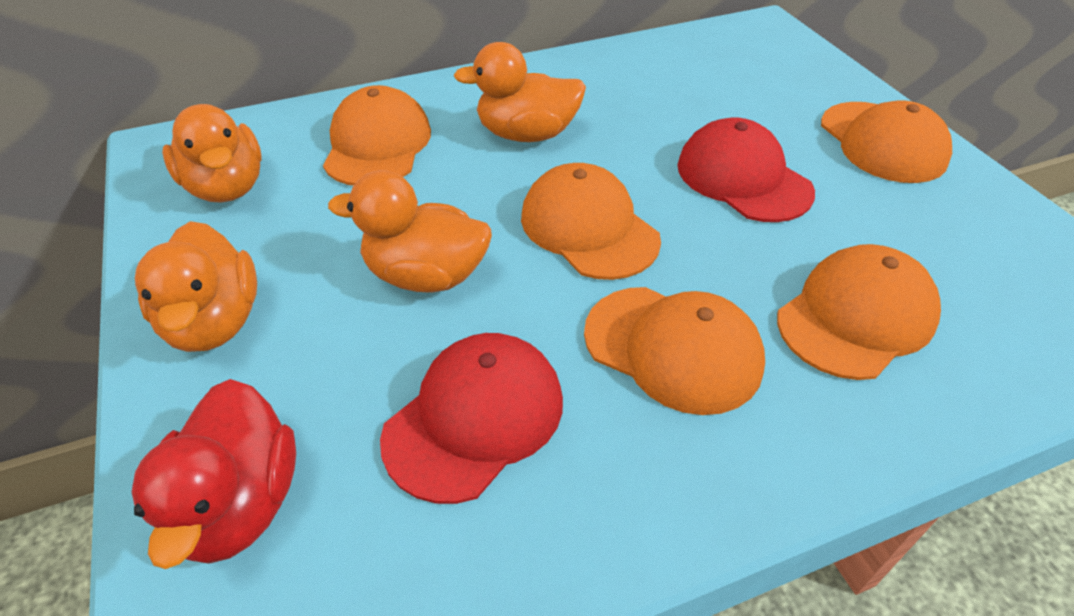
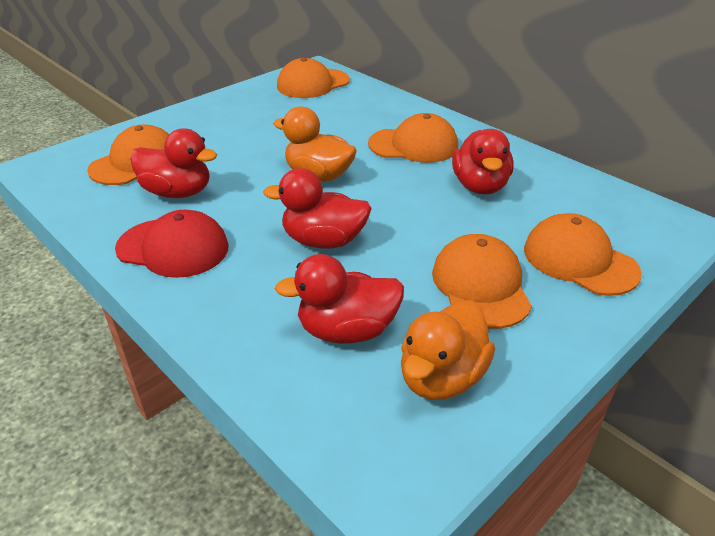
orange duck: [135,221,257,352] [162,104,262,203] [328,170,492,292] [453,42,586,142] = 4 -> [273,106,357,182] [401,300,495,400] = 2
red cap: [380,333,563,504] [677,117,815,222] = 2 -> [115,210,229,278] = 1
red duck: [132,379,296,569] = 1 -> [130,128,217,198] [263,168,372,249] [275,254,404,344] [452,129,514,195] = 4

